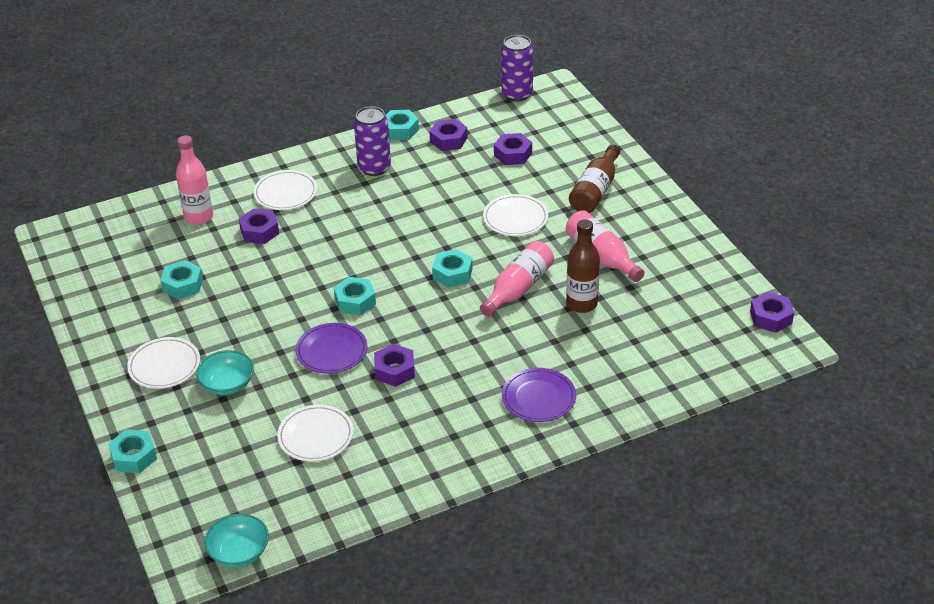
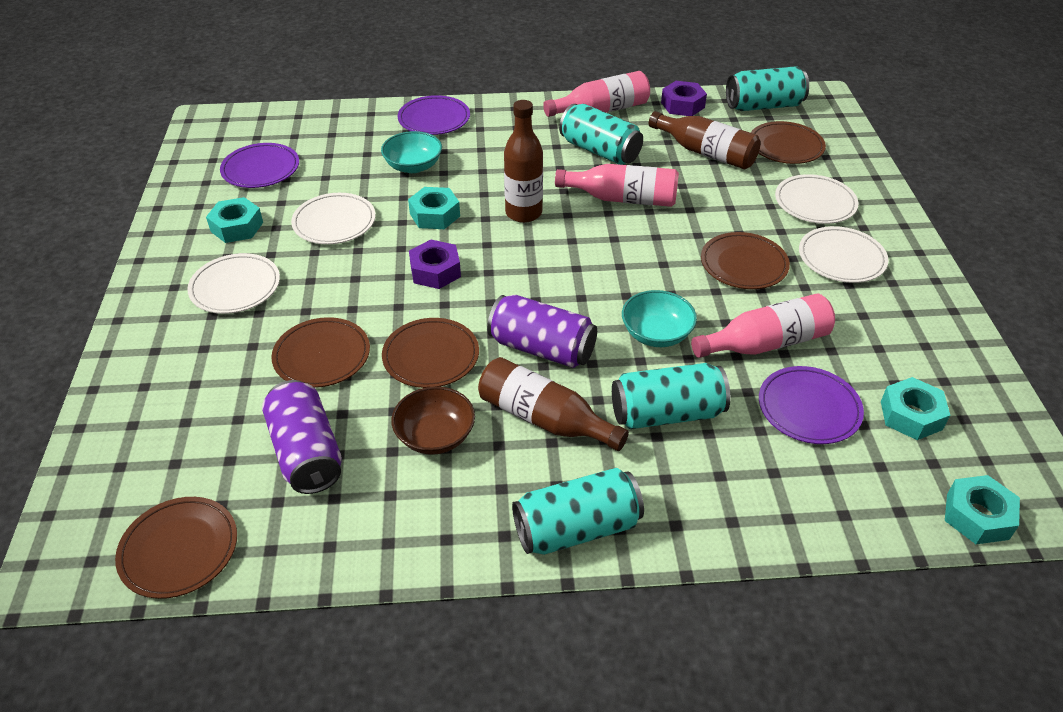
brown bottle: [566,219,600,313] [569,144,620,213] = 2 -> [478,357,629,451] [504,100,543,223] [649,111,761,170] = 3
brown bowl: none = 0 -> [391,386,475,455] = 1
brown plate: none = 0 -> [115,497,237,599] [271,317,370,388] [382,318,479,388] [701,232,790,289] [751,121,826,164] = 5
purple nut: [239,209,279,244] [374,344,415,387] [430,119,467,151] [494,133,532,165] [750,292,794,333] = 5 -> [409,240,461,289] [661,81,707,116] = 2
purple plate: [296,323,367,374] [502,368,576,422] = 2 -> [220,143,299,188] [398,95,470,135] [759,366,864,444] = 3
turquoise can: none = 0 -> [512,468,644,555] [559,104,643,165] [612,363,730,429] [726,66,809,111] = 4
turquoise nut: [108,429,157,473] [160,260,203,299] [334,277,376,315] [385,110,419,140] [432,249,473,288] = 5 -> [206,197,263,243] [408,187,460,229] [881,377,950,440] [945,475,1020,544] = 4

